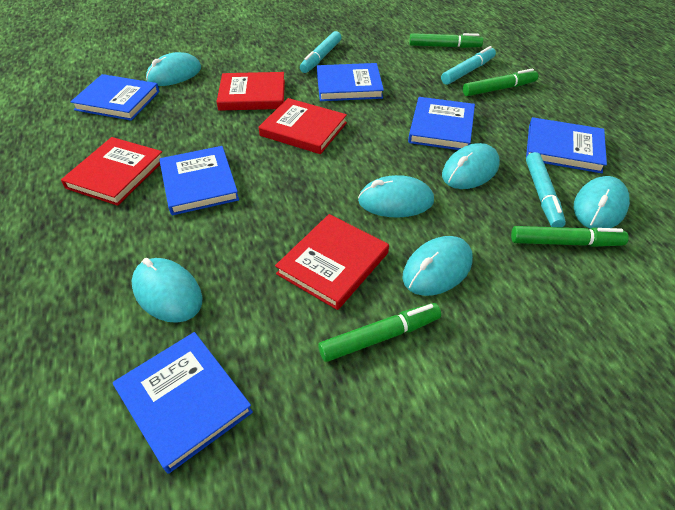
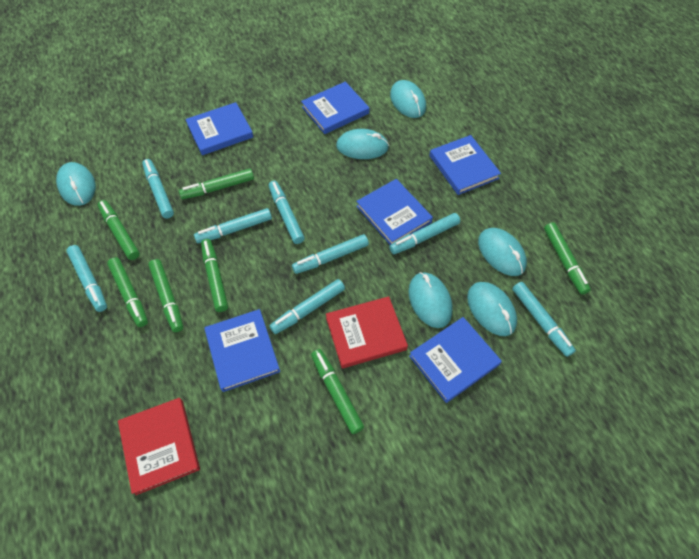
green marker: [318,303,441,362] [409,33,483,48] [463,68,538,96] [511,226,629,247] = 4 -> [98,200,140,260] [107,257,148,327] [148,259,183,332] [179,168,254,199] [201,239,228,312] [311,349,364,434] [544,223,591,294] = 7
red book: [61,137,162,206] [216,72,285,111] [259,98,347,154] [275,214,389,310] = 4 -> [118,398,200,495] [326,296,408,369] = 2
turquoise marker: [300,31,342,73] [441,46,496,85] [526,152,566,227] = 3 -> [66,245,107,312] [142,159,174,218] [194,208,272,243] [269,181,305,244] [269,279,345,334] [292,234,369,274] [389,213,460,254] [512,282,576,357] = 8

